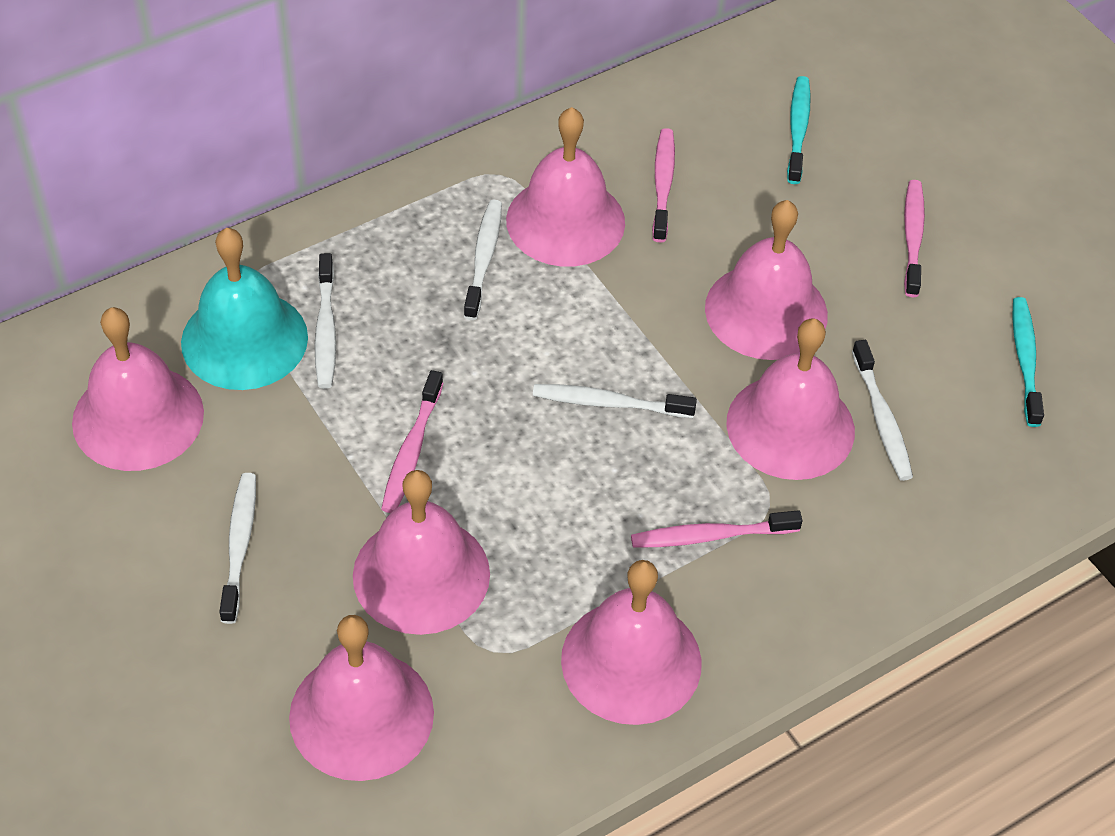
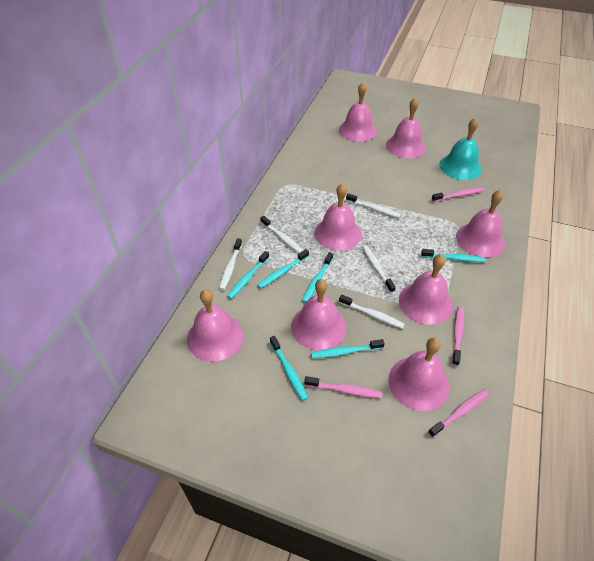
pink bell: [72,307,204,471] [289,615,434,781] [353,470,490,635] [506,107,625,267] [561,560,701,725] [705,200,828,360] [726,318,855,480] = 7 -> [187,290,244,361] [291,279,347,350] [314,184,362,250] [339,83,377,142] [386,98,426,158] [388,338,450,411] [399,254,453,325] [456,190,505,257] = 8
turquoise toothbrush: [787,76,811,184] [1012,297,1044,427] = 2 -> [227,251,269,299] [258,249,309,288] [270,336,308,401] [302,252,333,303] [311,339,385,358] [421,249,486,262] = 6

